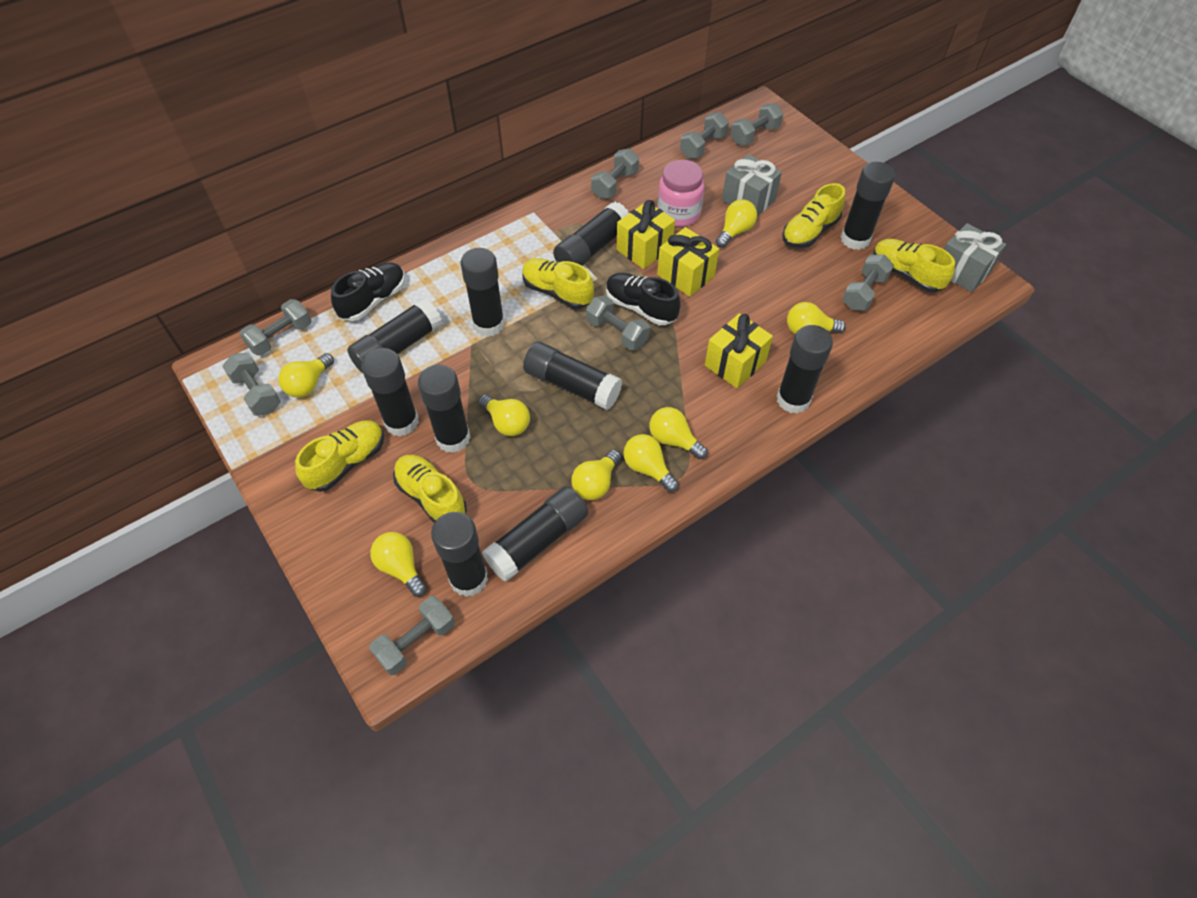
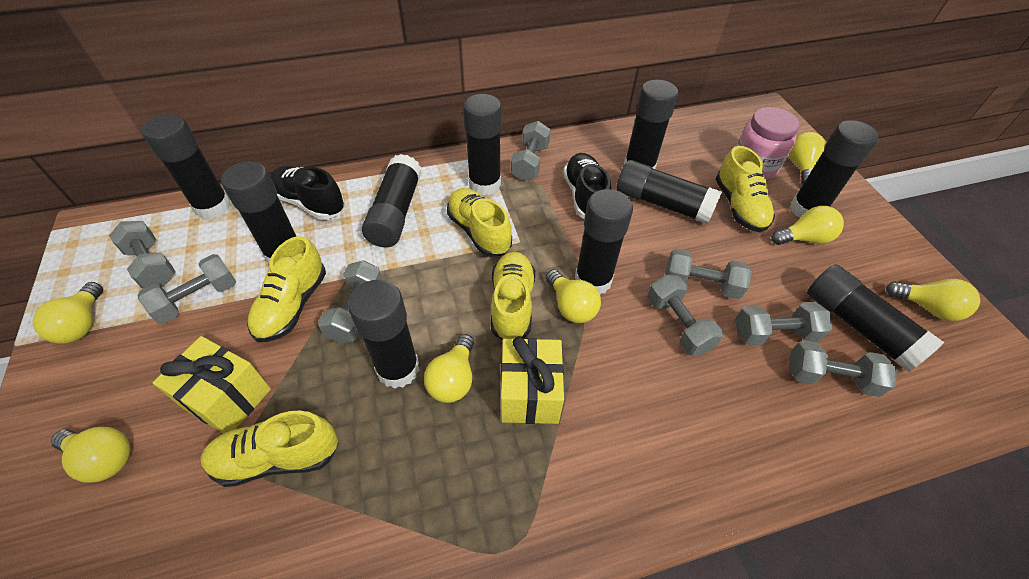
grey gift: [722,154,782,216] [944,223,1006,292] = 2 -> none = 0
yellow gift: [617,200,675,269] [657,227,719,297] [705,313,773,388] = 3 -> [153,336,271,434] [501,336,564,424] = 2
yellow light bulb: [278,353,334,398] [370,532,427,597] [479,394,530,436] [572,450,621,500] [624,434,679,492] [649,407,708,460] [716,199,757,248] [787,302,846,334] = 8 -> [33,282,103,344] [51,427,130,483] [424,334,474,403] [546,269,601,323] [771,206,844,245] [788,132,826,185] [886,279,980,321] = 7

